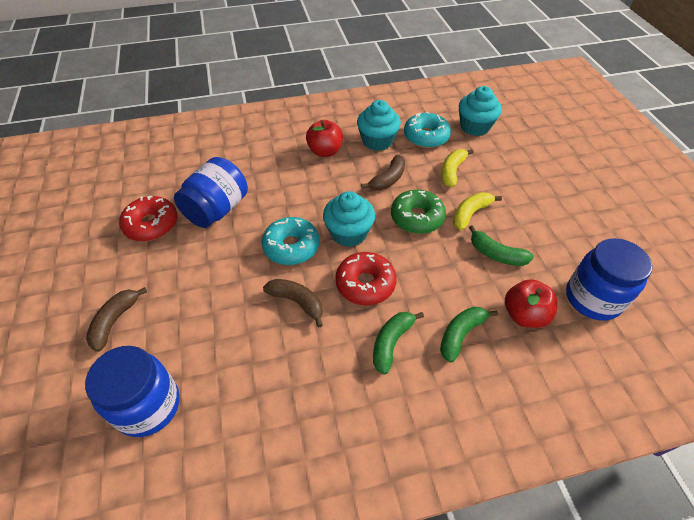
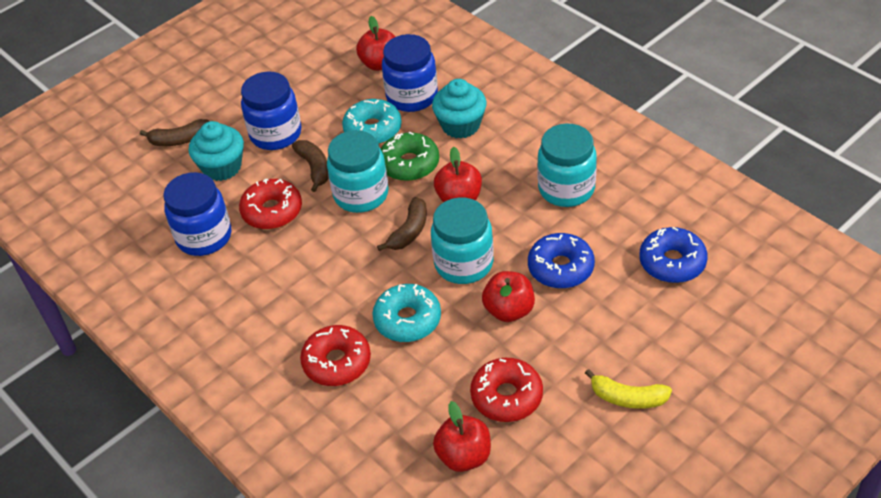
blue donut: none = 0 -> [528,233,595,288] [639,227,708,283] = 2
green banana: [373,312,424,375] [440,307,498,363] [469,225,534,266] = 3 -> none = 0
red apple: [306,120,343,157] [505,279,557,328] = 2 -> [356,16,396,71] [433,401,491,472] [434,147,482,202] [482,271,535,322] = 4
red donut: [119,196,178,241] [335,252,397,305] = 2 -> [239,179,302,229] [300,325,371,386] [470,358,543,422] = 3
turquoise cupcake: [323,191,375,247] [357,100,401,151] [459,86,502,136] = 3 -> [189,121,244,181] [432,79,486,139] = 2
turquoise jar: none = 0 -> [327,130,389,213] [431,197,494,284] [537,124,597,207] = 3
yellow banana: [441,149,474,187] [453,192,502,230] = 2 -> [585,369,672,409] = 1

